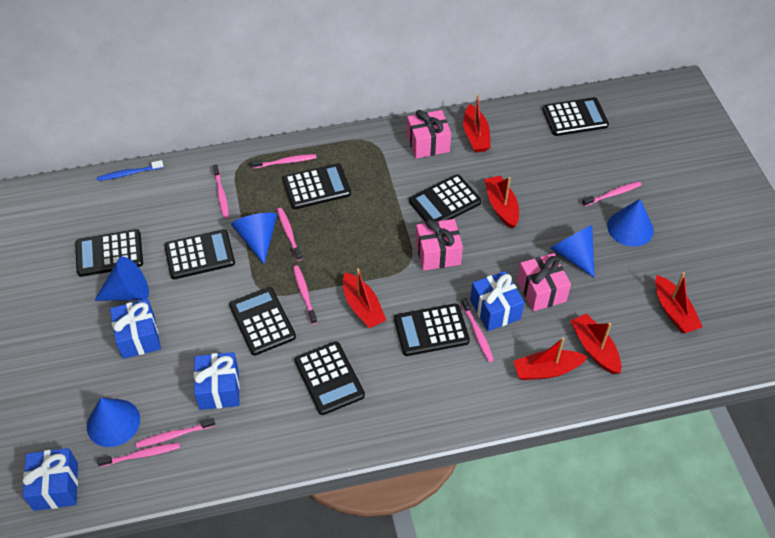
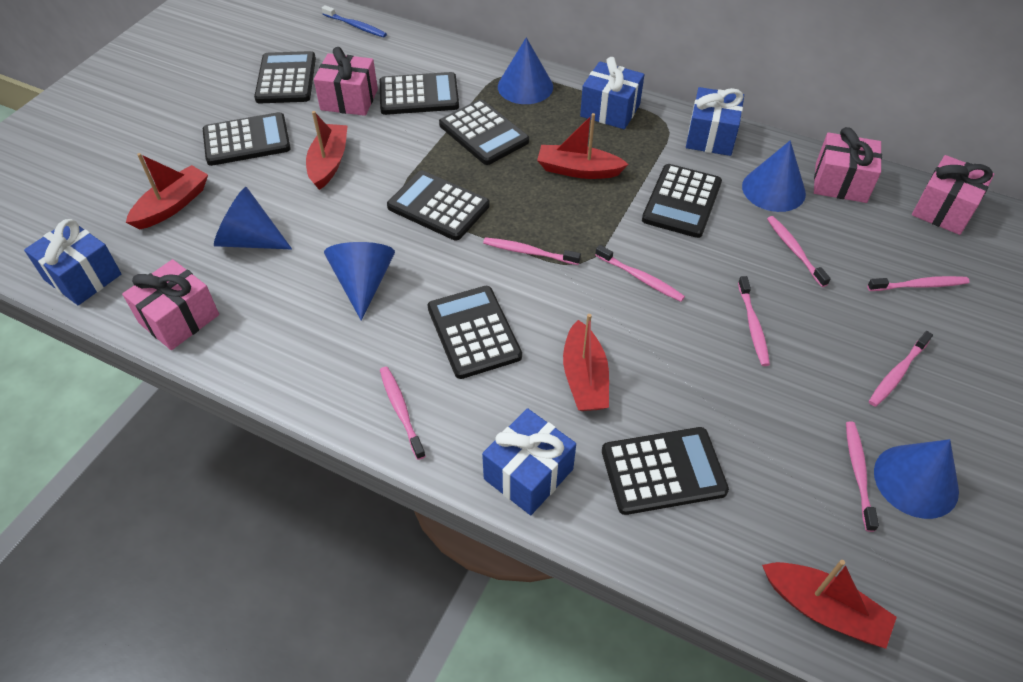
pink gift: [407,110,451,159] [416,219,463,271] [517,253,571,311] = 3 -> [122,259,219,350] [314,47,378,116] [814,127,882,203] [912,155,994,235] = 4
red boat: [343,268,386,328] [463,95,491,152] [484,176,519,229] [514,337,588,380] [570,313,621,374] [655,272,703,333] = 6 -> [126,153,208,229] [306,111,348,190] [537,113,628,179] [563,314,609,411] [762,560,897,649] = 5

